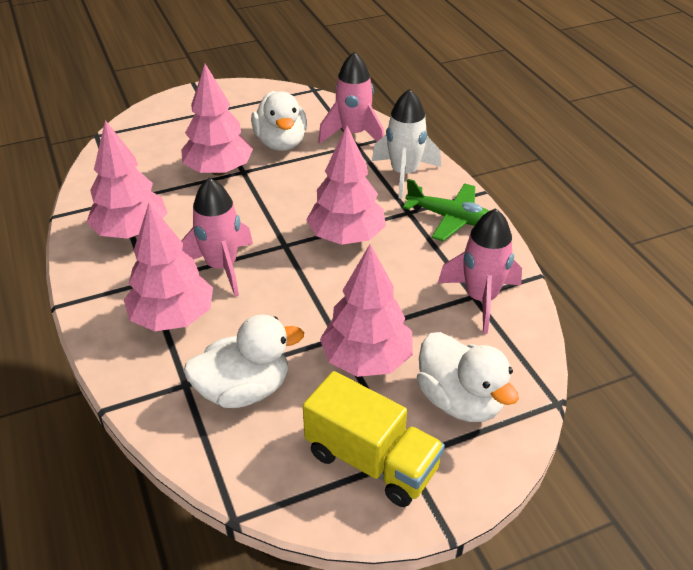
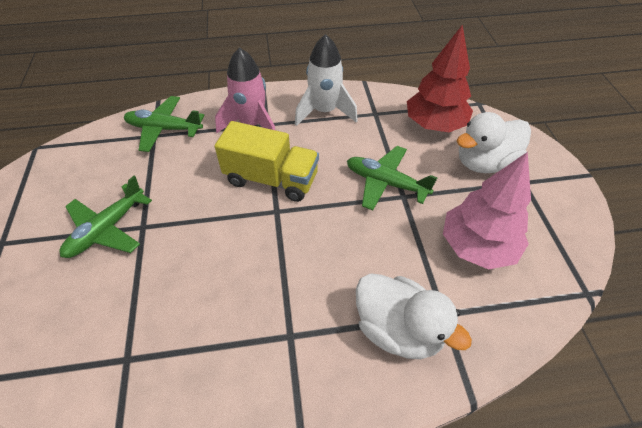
green plane: [403,179,489,241] = 1 -> [60,176,152,258] [124,96,204,152] [347,146,438,210] = 3
pink rocket: [181,177,253,297] [318,52,384,144] [438,208,522,334] = 3 -> [215,47,275,133] = 1
pink tree: [86,120,168,239] [124,203,213,331] [181,64,253,175] [306,126,386,245] [320,244,412,377] = 5 -> [443,152,531,270] = 1
red tree: none = 0 -> [407,25,473,132] = 1
white duck: [184,315,304,408] [251,91,307,151] [417,332,519,422] = 3 -> [356,273,472,359] [457,112,531,173] = 2

